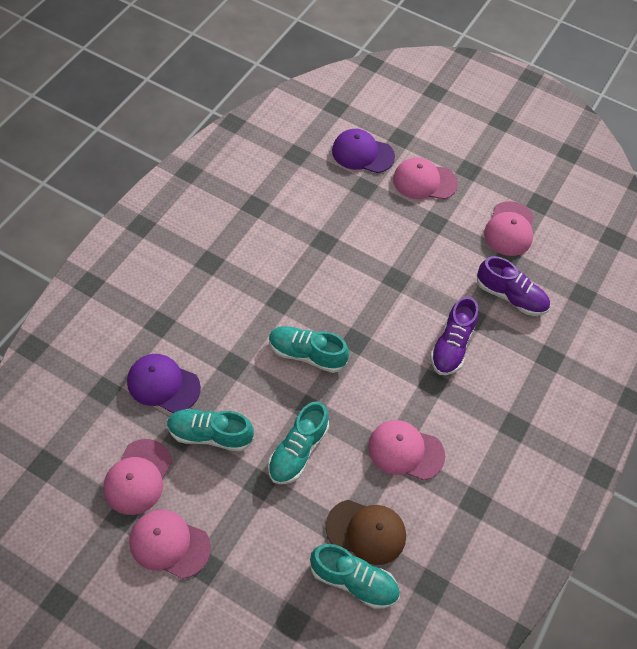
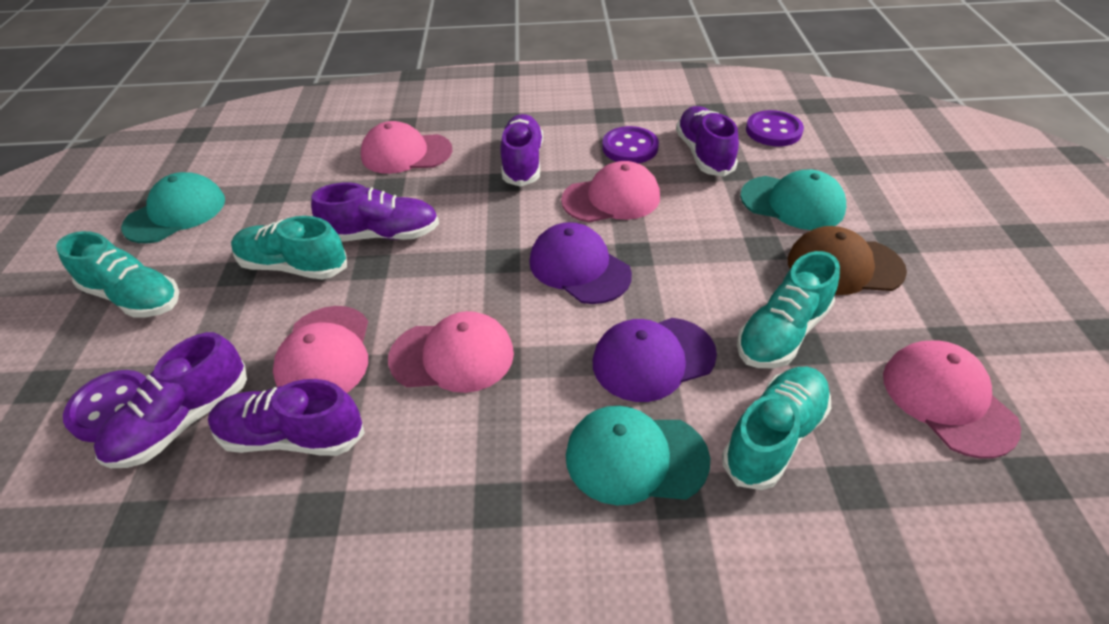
purple button: none = 0 -> [63,370,146,442] [602,126,659,163] [746,110,804,146] = 3
purple shoe: [430,296,478,375] [477,256,550,316] = 2 -> [94,332,247,468] [208,379,365,456] [311,183,439,242] [501,114,543,187] [676,106,739,176] = 5
turquoise cap: none = 0 -> [121,172,225,243] [566,406,710,505] [740,170,846,230] = 3

